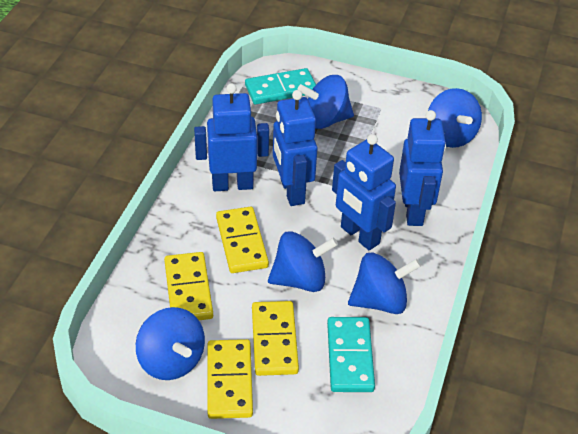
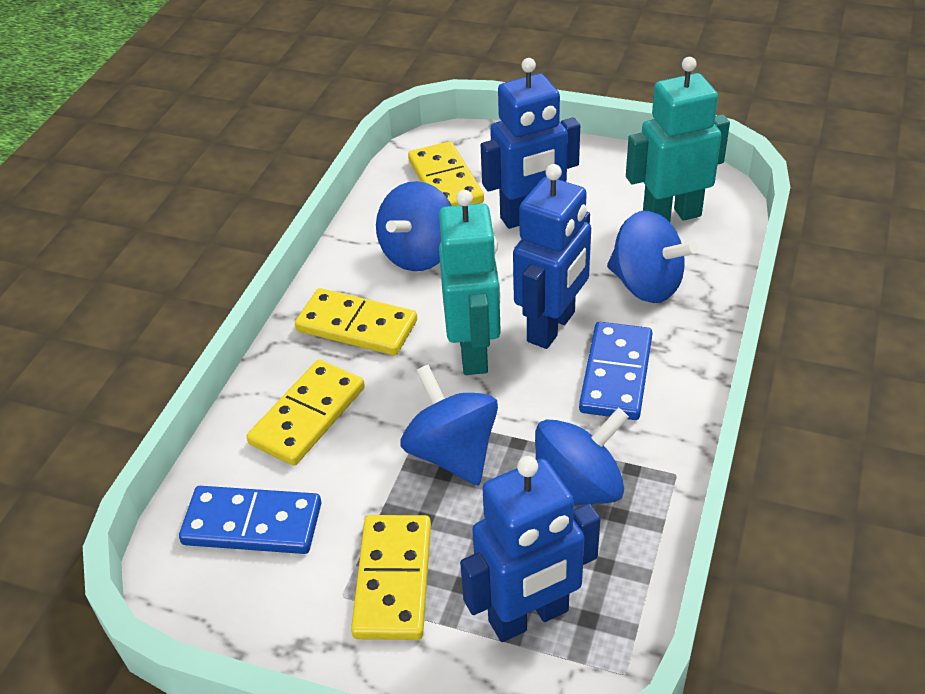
blue domino: none = 0 -> [179,486,321,554] [579,322,653,420] = 2
blue robot: [194,84,269,191] [273,90,317,206] [332,134,396,251] [399,110,446,226] = 4 -> [460,456,600,642] [481,58,580,229] [513,164,591,349] = 3
blue spinning top: [136,307,205,380] [268,231,338,292] [297,75,354,129] [348,253,421,314] [428,88,482,148] = 5 -> [376,181,452,271] [401,364,498,486] [535,408,629,506] [607,211,697,303] = 4
turquoise domino: [245,68,316,105] [327,317,375,392] = 2 -> none = 0
turquoise robot: none = 0 -> [439,190,501,375] [626,57,730,222] = 2

